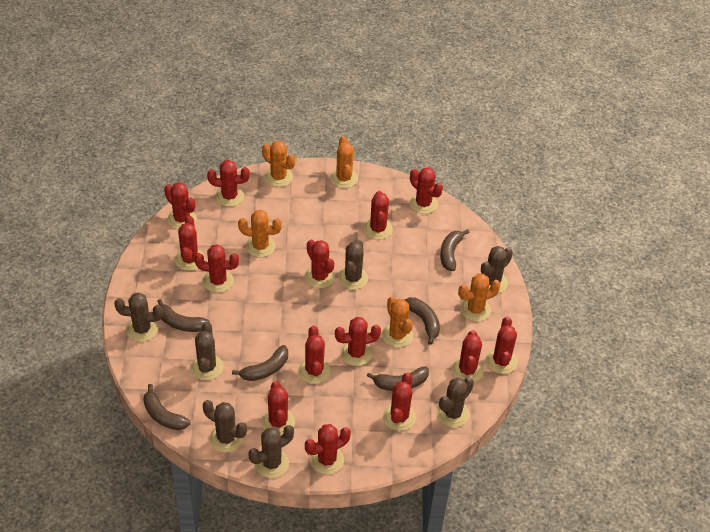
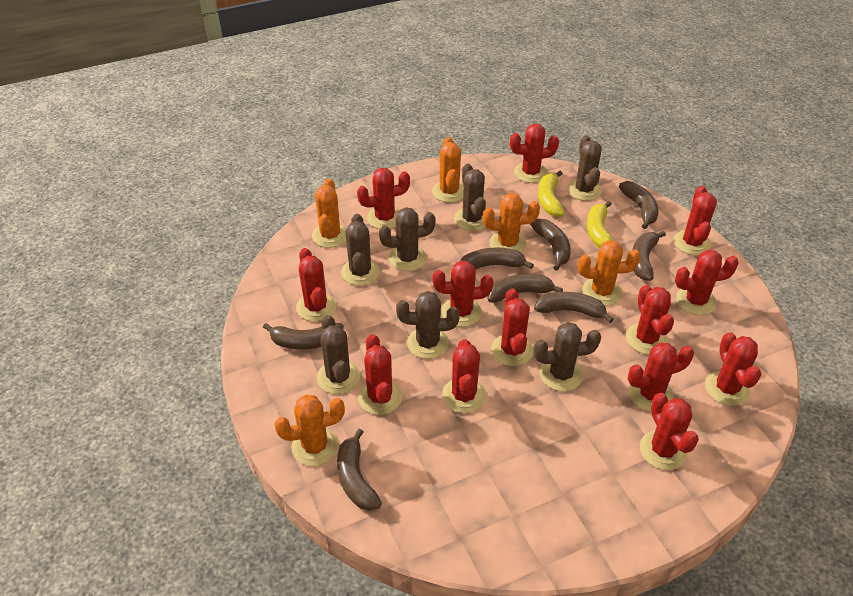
brown banana: [143,384,190,430] [158,299,210,332] [232,345,288,381] [367,366,429,391] [404,297,440,345] [440,229,469,271] = 6 -> [263,323,344,350] [337,429,382,511] [460,248,534,270] [487,274,563,303] [530,219,571,270] [534,292,614,323] [619,181,658,229] [632,231,666,281] = 8
red cactus: [164,182,197,229] [175,216,205,271] [194,244,239,293] [207,160,250,207] [262,381,295,435] [298,326,331,384] [305,240,335,288] [305,424,351,475] [335,317,381,366] [364,191,393,240] [383,372,416,431] [409,167,443,214] [452,330,484,382] [486,317,518,374] = 14 -> [296,248,336,322] [357,168,410,229] [358,334,402,415] [433,260,493,327] [442,339,486,413] [491,289,533,366] [510,124,559,183] [626,285,674,354] [628,342,694,412] [640,393,699,470] [674,186,717,255] [675,249,739,315] [705,332,761,406] = 13
yellow banana: none = 0 -> [538,171,565,217] [587,201,614,248] = 2

